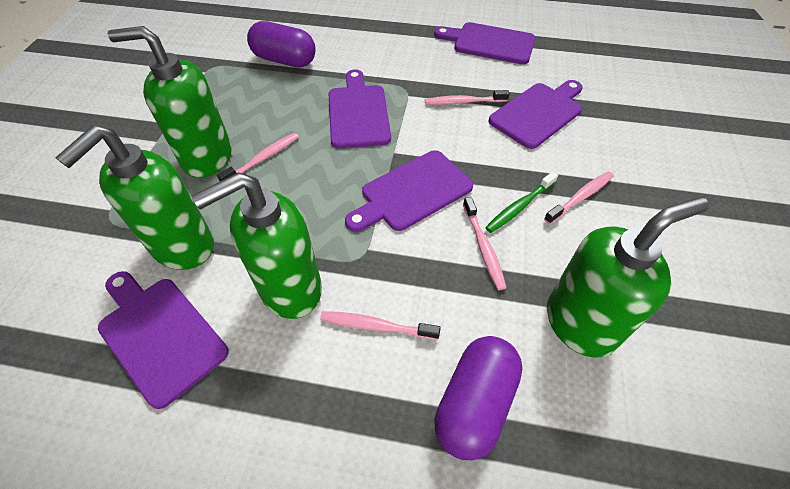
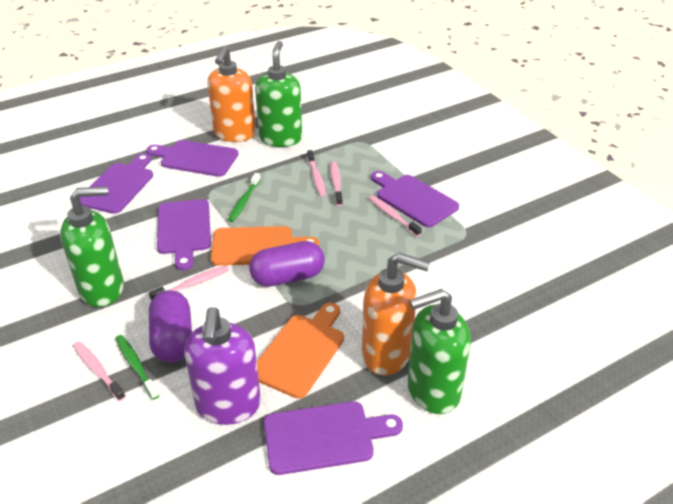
green soap dispenser: [55,125,214,270] [108,26,231,178] [192,172,322,319] [547,197,709,357] = 4 -> [60,186,124,307] [255,41,302,147] [407,289,471,414] = 3
green toothbrush: [485,171,558,233] = 1 -> [115,335,159,400] [228,173,261,222] = 2
orange cutting board: none = 0 -> [211,226,319,266] [257,303,344,399] = 2
orange soap dispenser: none = 0 -> [207,46,256,142] [362,253,430,376] = 2
purple soap dispenser: none = 0 -> [184,307,261,425] = 1

